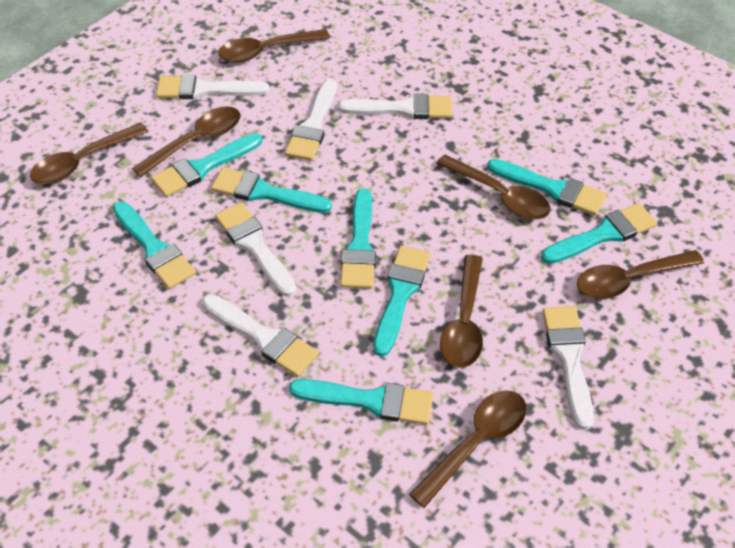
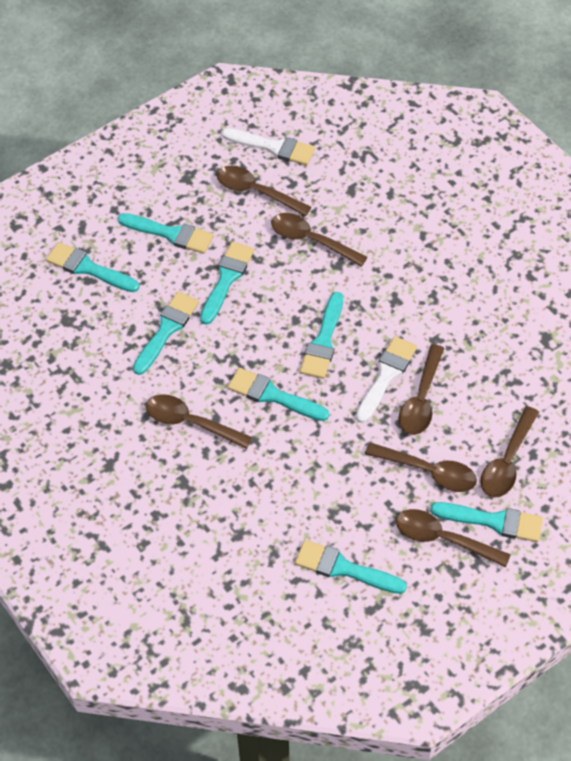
white brush: [156,75,270,99] [202,294,319,377] [215,203,297,297] [285,79,337,161] [338,94,452,119] [542,306,594,430] = 6 -> [222,128,315,165] [356,336,417,423] = 2

